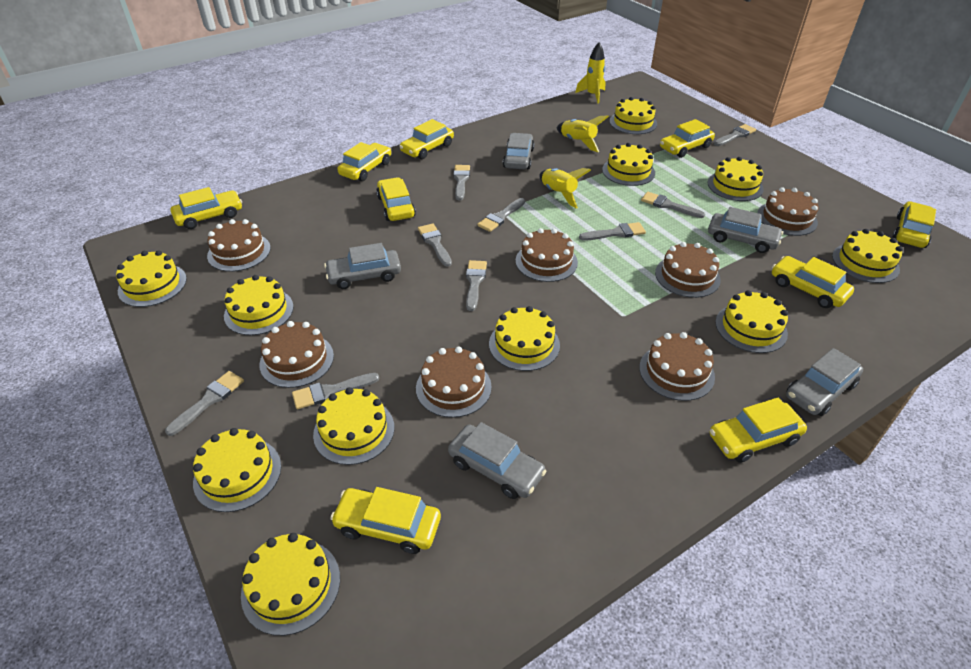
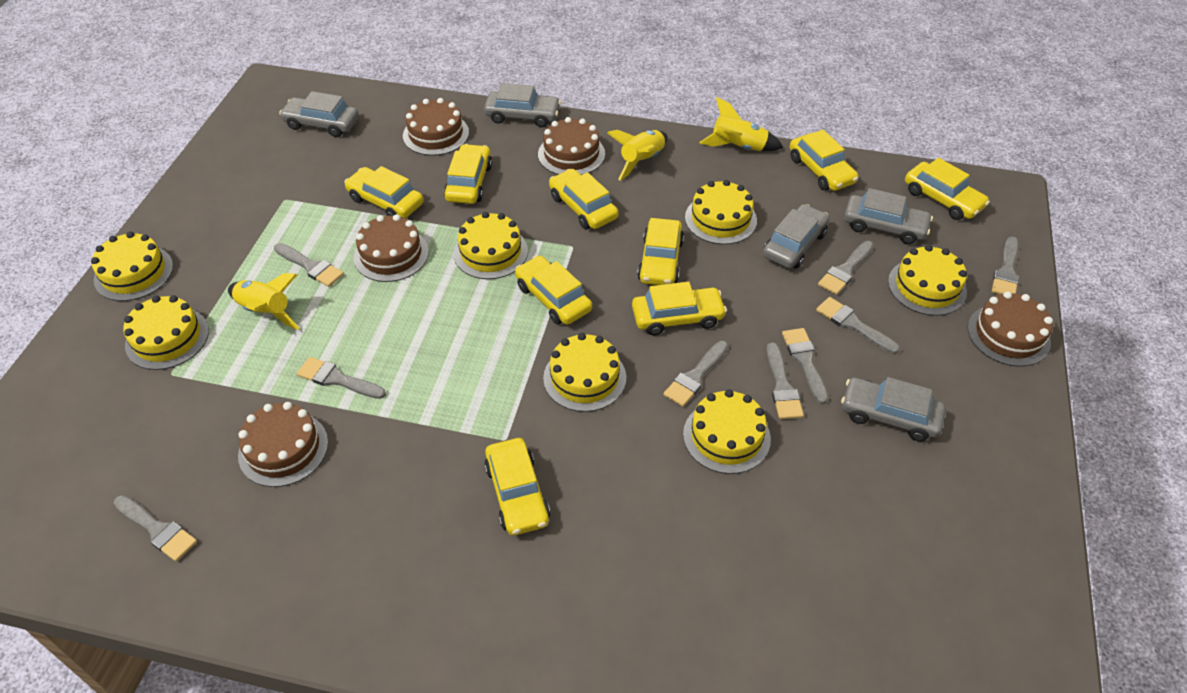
brown cake: [207,219,271,272] [259,321,334,388] [416,347,492,418] [516,228,578,282] [639,332,715,401] [655,242,721,298] [757,187,818,236] = 7 -> [238,402,328,487] [353,214,429,282] [403,98,469,156] [538,117,605,175] [968,291,1053,367] = 5
yellow cake: [116,250,187,307] [193,428,281,512] [224,275,294,335] [241,533,340,636] [313,387,394,465] [489,306,560,371] [602,143,655,186] [610,97,657,134] [708,157,764,201] [715,290,788,353] [832,229,903,283] = 11 -> [91,232,173,301] [124,295,209,370] [454,212,528,279] [543,333,626,412] [683,389,771,474] [685,180,757,245] [888,245,967,316] = 7

